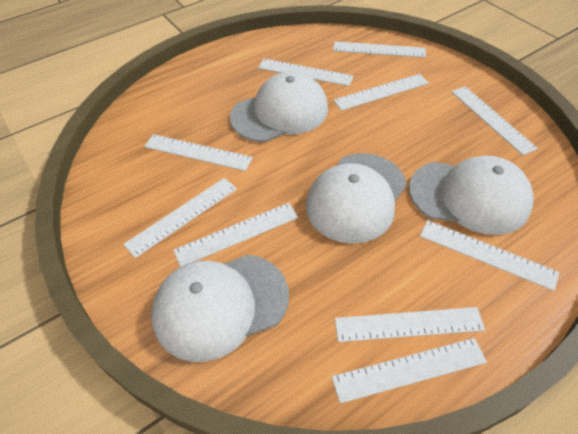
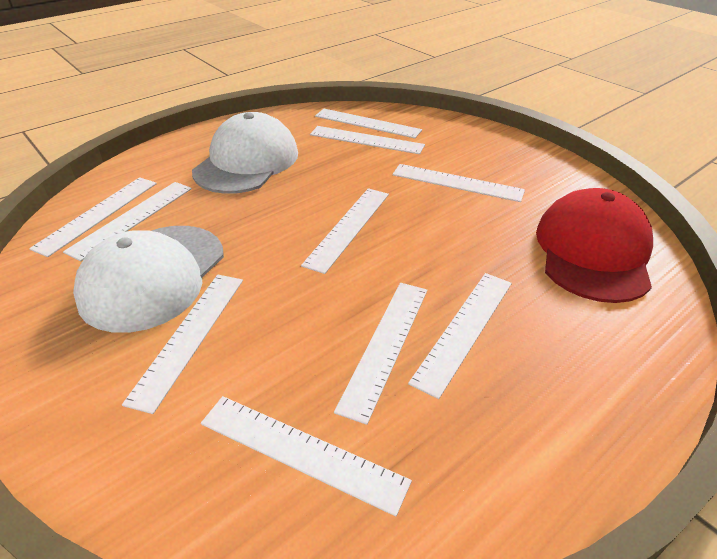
red cap: none = 0 -> [536,188,653,303] = 1
white cap: [151,255,289,362] [230,72,328,142] [306,153,407,244] [409,155,534,235] = 4 -> [73,226,224,333] [192,112,298,194] = 2

